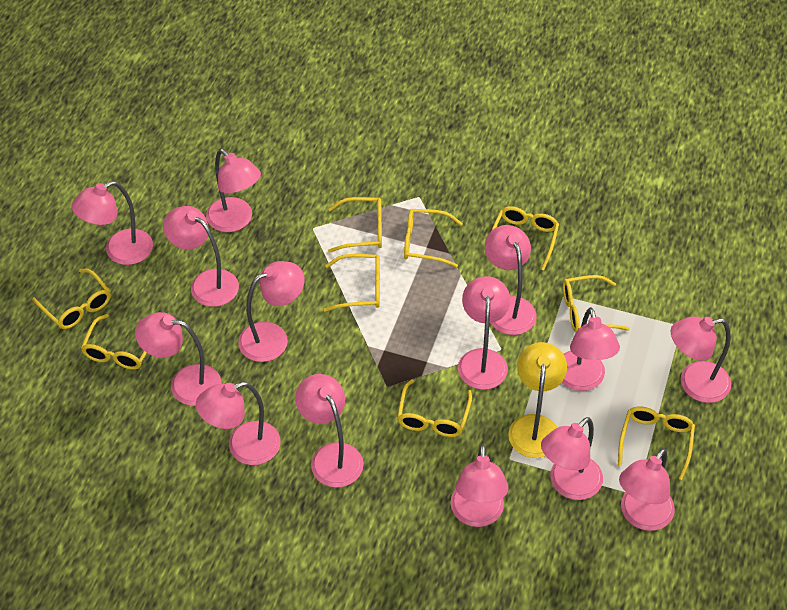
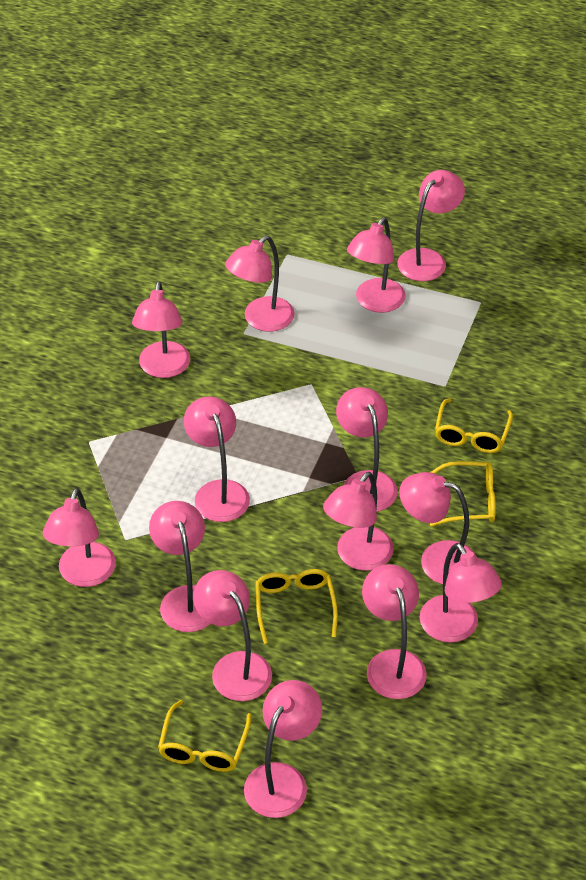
yellow glasses: [32,269,111,329] [81,314,147,370] [324,254,380,312] [328,197,382,253] [397,379,472,437] [404,209,463,268] [491,206,559,270] [563,275,630,333] [618,406,695,480] = 9 -> [158,700,252,772] [255,569,338,644] [430,461,496,527] [435,398,513,453] = 4
yellow lamp: [508,342,567,458] = 1 -> none = 0

